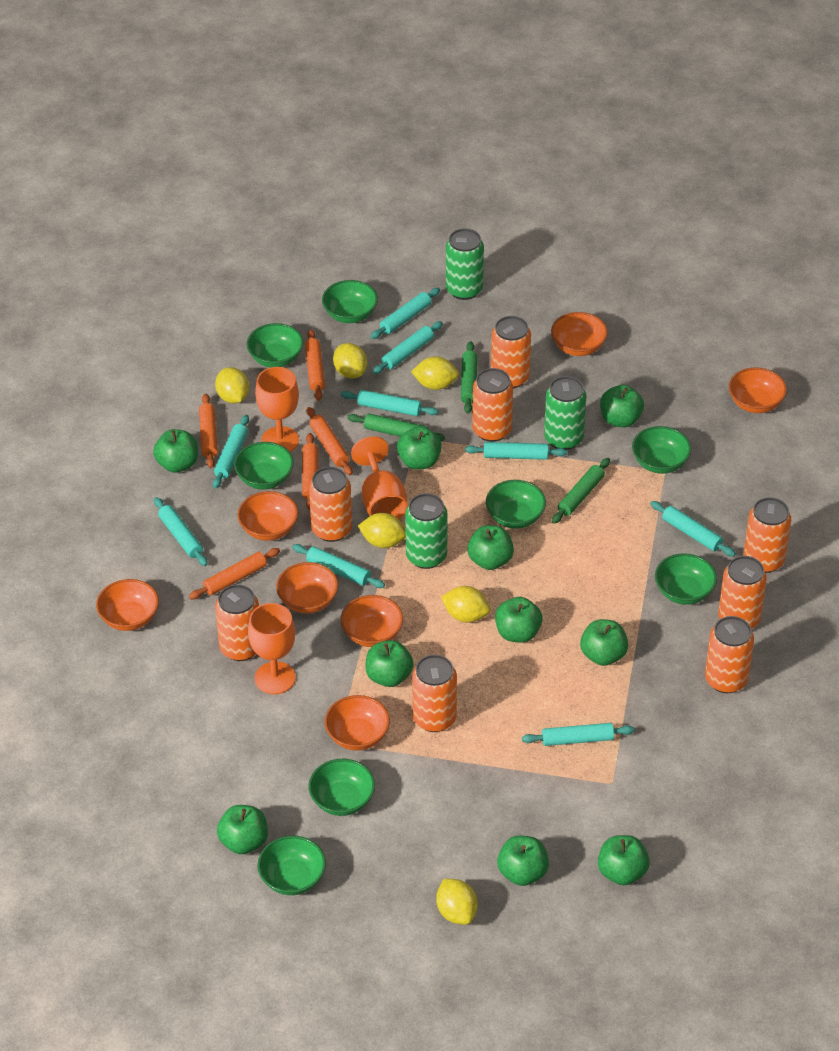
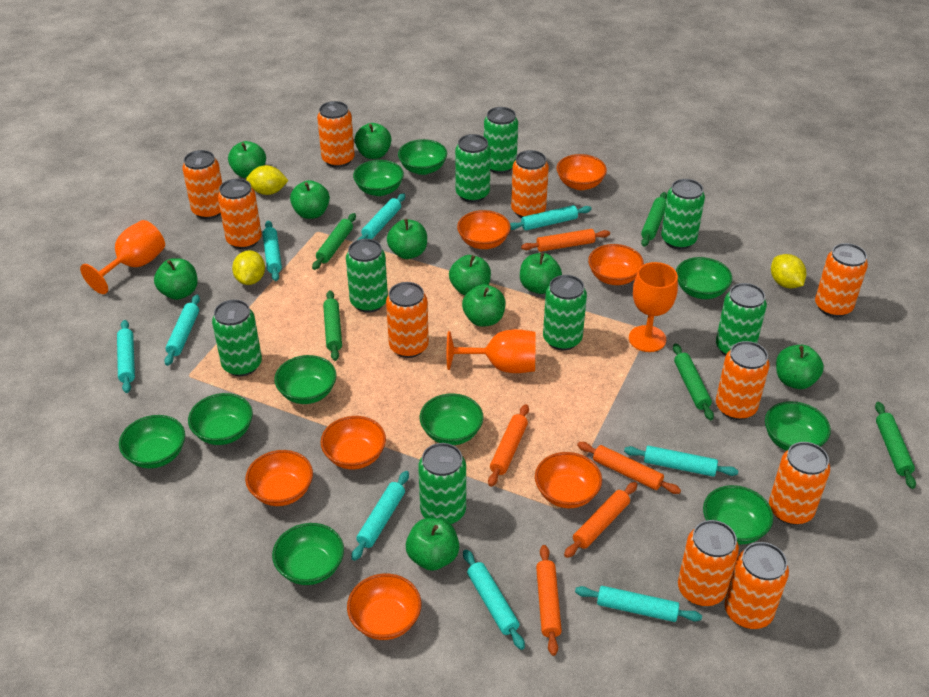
green bowl: [234,442,294,490] [247,323,303,368] [257,836,326,895] [309,759,375,816] [322,280,378,323] [486,480,546,529] [632,426,691,474] [655,553,717,605] = 8 -> [119,415,185,468] [188,393,253,445] [272,523,344,585] [274,355,337,404] [353,160,404,196] [398,139,447,175] [420,393,484,445] [676,257,732,299] [703,485,773,545] [765,401,831,451] = 10
green can: [405,493,448,569] [446,228,484,300] [544,376,586,450] = 3 -> [212,300,262,376] [346,239,388,313] [418,443,466,524] [455,134,491,202] [484,107,518,174] [543,275,587,350] [661,179,705,249] [716,283,767,356] = 8
green rolling pin: [348,413,445,441] [461,341,478,414] [552,458,610,523] = 3 -> [312,213,356,270] [323,290,342,361] [641,192,667,247] [673,343,714,420] [875,402,916,489] = 5
orange can: [215,584,259,661] [309,467,352,542] [412,655,457,732] [472,368,513,442] [491,316,531,389] [705,616,754,693] [718,556,767,629] [744,497,791,573] = 8 -> [182,150,222,219] [218,179,262,249] [317,101,355,168] [386,282,429,358] [511,150,549,218] [678,520,739,606] [716,341,770,420] [725,542,789,629] [769,442,830,525] [815,243,868,317] = 10
yellow lemon: [215,367,249,403] [333,343,367,378] [358,513,406,548] [411,356,459,390] [436,879,477,925] [441,586,490,623] = 6 -> [232,250,265,285] [246,165,289,195] [771,254,806,288] = 3

